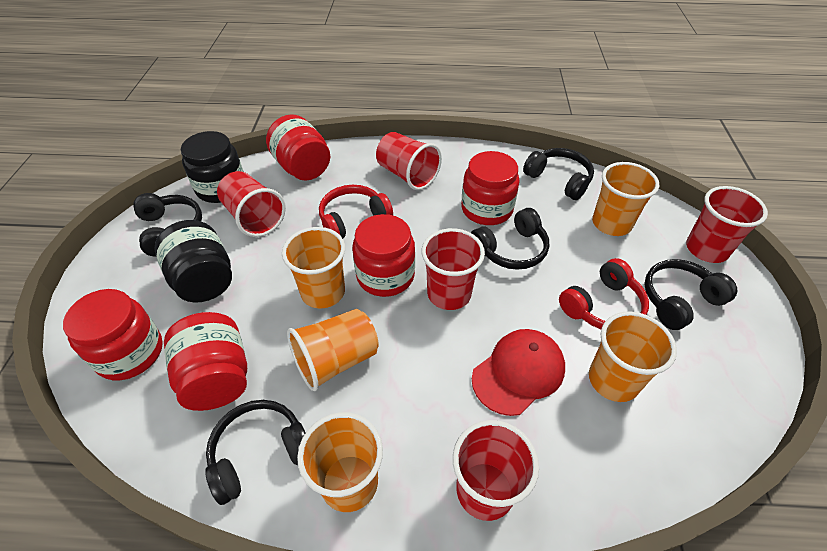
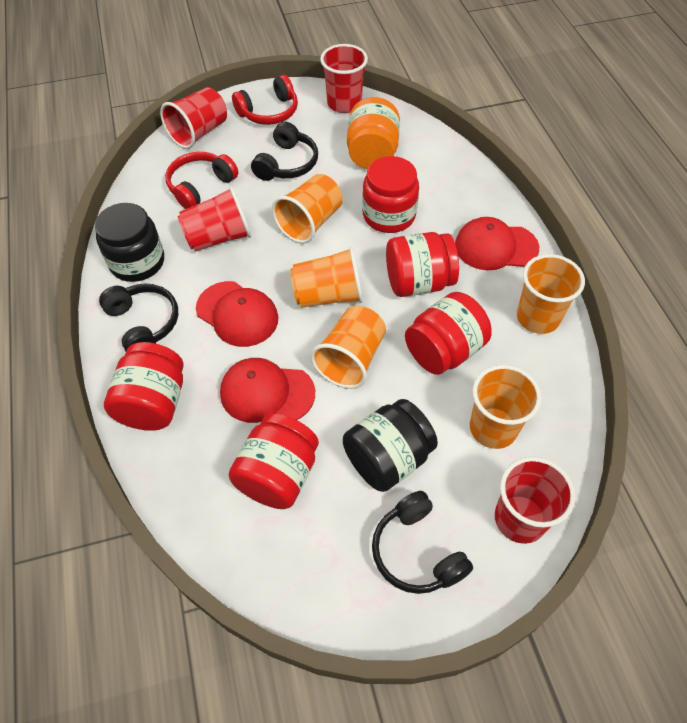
black headphones: [133,193,202,257] [205,400,305,505] [471,208,549,270] [523,148,594,200] [644,259,738,330] = 5 -> [99,283,178,352] [251,122,318,181] [372,491,473,594] = 3
orange jar: none = 0 -> [347,97,400,169] = 1
red cap: [472,329,565,416] = 1 -> [196,281,278,347] [220,358,315,423] [455,217,539,270] = 3
red cup: [217,171,286,237] [376,132,442,190] [422,228,485,310] [453,420,539,521] [686,186,768,263] = 5 -> [160,87,227,149] [178,186,251,252] [320,44,368,113] [495,457,575,544] = 4

